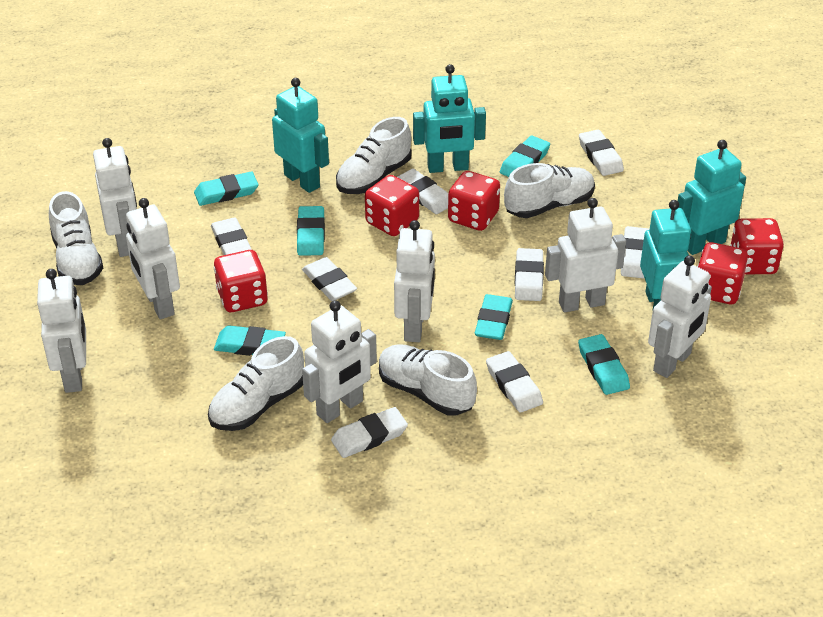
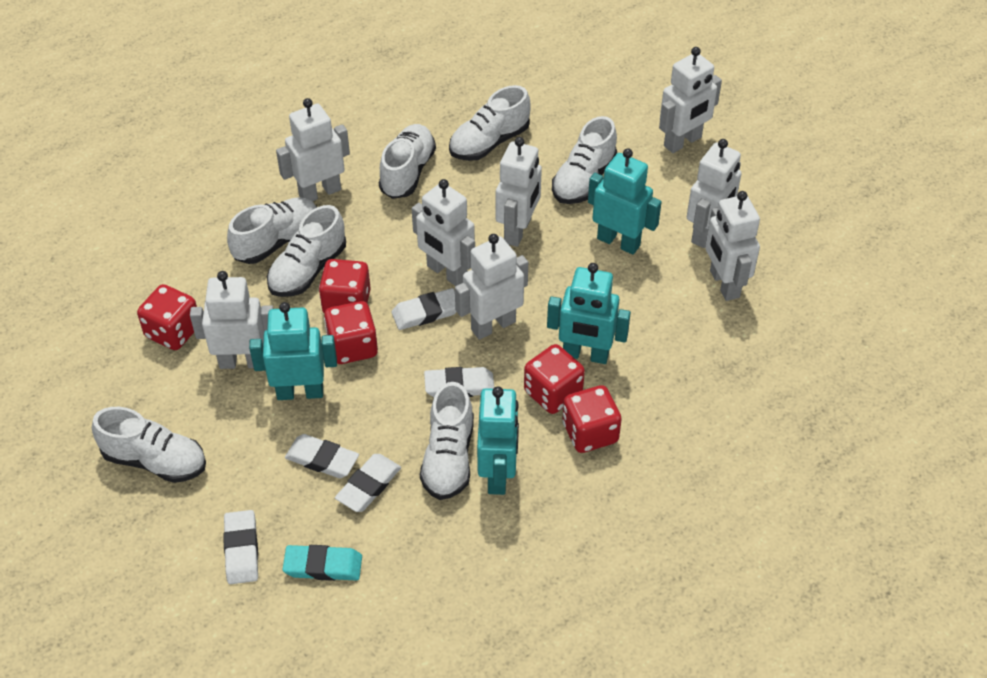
turquoise eraser: [194,172,258,206] [214,326,286,356] [297,206,325,256] [475,294,513,340] [500,136,550,177] [578,334,630,395] = 6 -> [282,545,362,581] = 1
white eraser: [211,217,252,255] [302,257,357,301] [331,407,408,458] [397,169,448,214] [486,351,543,413] [515,248,544,301] [579,130,624,176] [621,226,650,279] = 8 -> [223,510,258,584] [285,434,359,478] [335,454,401,512] [391,288,456,330] [424,367,494,397] = 5
white robot: [37,269,86,393] [93,138,137,257] [126,198,180,319] [302,300,377,423] [394,220,435,342] [545,198,626,312] [648,255,712,378] = 7 -> [190,271,274,369] [276,98,350,201] [412,179,475,286] [455,234,528,340] [496,137,542,247] [659,47,722,153] [687,139,742,248] [705,191,760,301] = 8
white shoe: [49,191,103,285] [208,336,304,431] [336,117,411,194] [379,344,477,416] [504,163,595,218] = 5 -> [92,407,206,483] [227,197,317,264] [267,205,346,297] [379,124,436,199] [420,382,474,500] [449,85,531,161] [552,116,617,204] = 7

